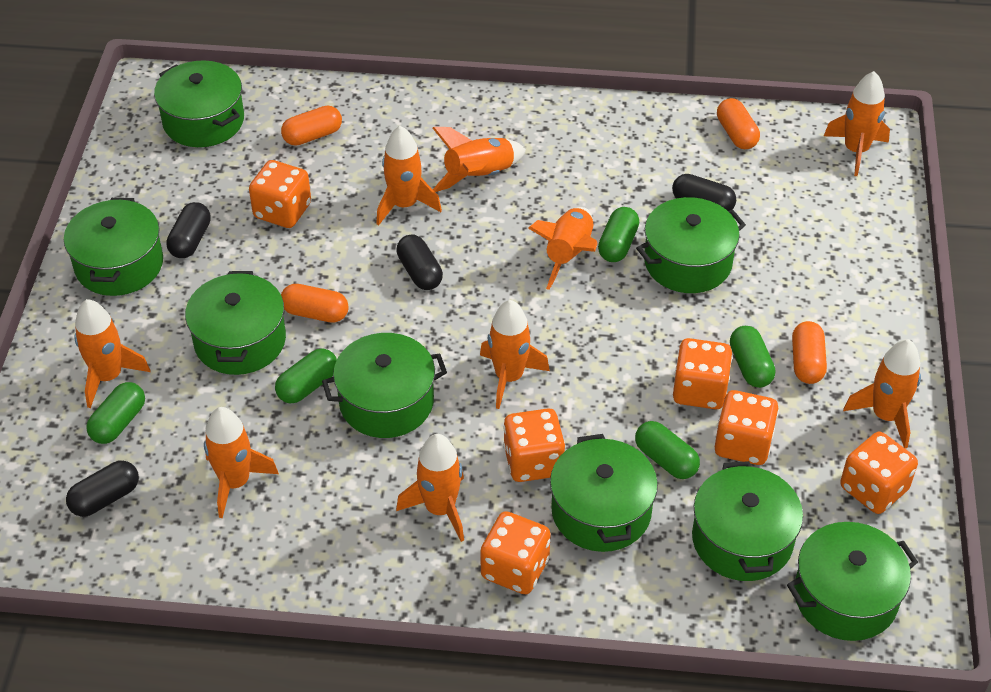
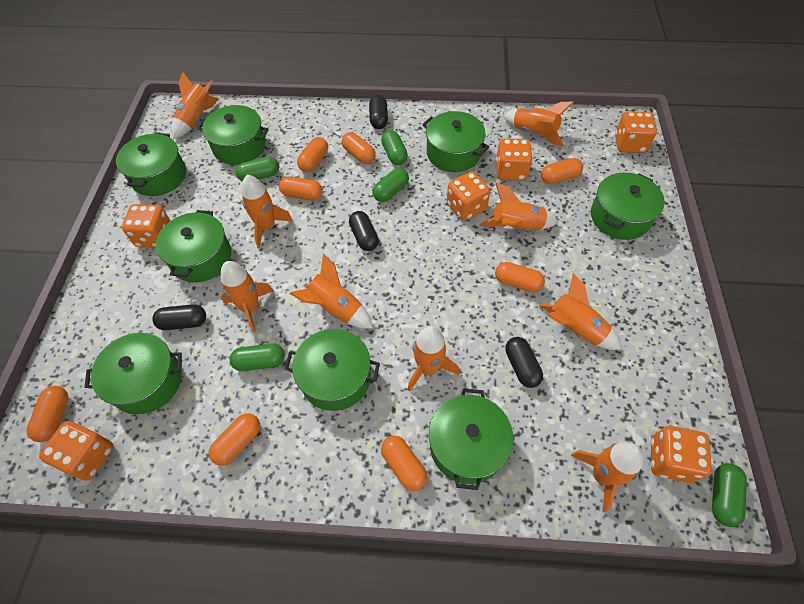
orange capsule: [281,105,342,146] [281,284,349,323] [717,98,760,149] [792,321,827,384] = 4 -> [26,386,68,442] [209,413,260,466] [279,177,322,200] [297,137,328,172] [342,132,376,164] [381,436,428,491] [495,262,545,292] [541,158,583,184] = 8

